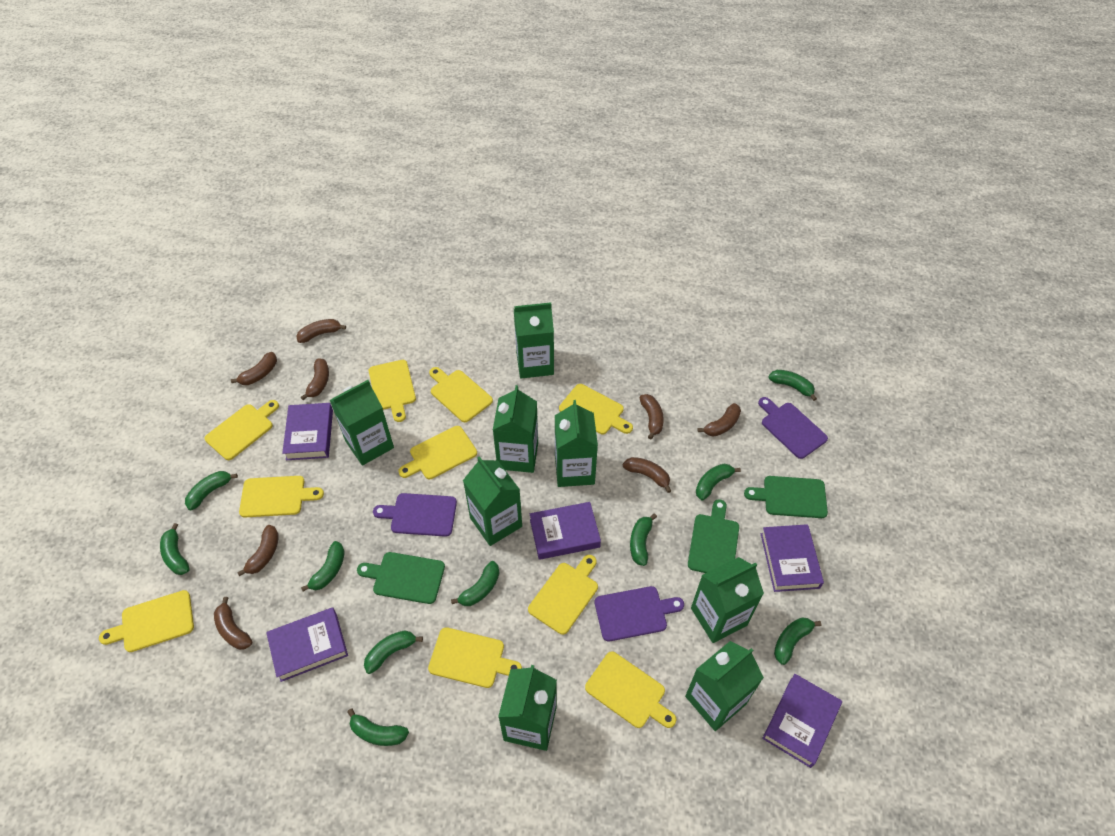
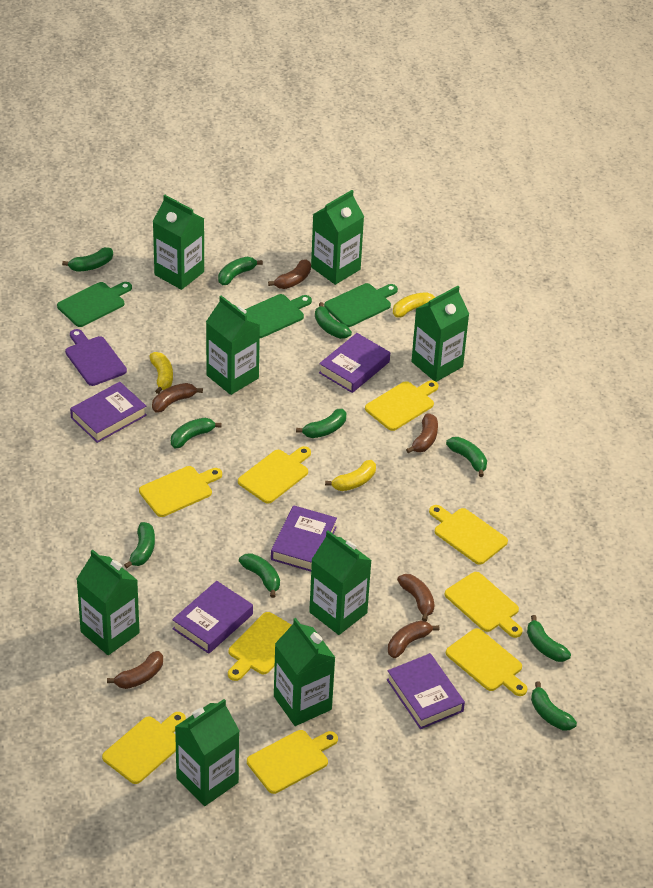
brown banana: [214,597,253,650] [231,352,277,385] [237,525,279,577] [296,319,346,343] [301,358,329,400] [623,457,671,493] [639,394,664,439] [697,403,741,437] = 8 -> [107,651,163,689] [152,383,203,412] [268,259,311,289] [388,621,439,658] [397,574,434,621] [406,414,438,453] = 6
purple cutting board: [373,493,457,537] [595,586,684,642] [758,397,828,459] = 3 -> [65,329,127,386] = 1
yellow banana: none = 0 -> [150,352,173,394] [325,460,376,491] [393,292,435,318] = 3
yellow cutting board: [99,590,194,652] [205,400,279,460] [239,476,324,517] [369,360,416,422] [398,426,477,479] [428,627,522,688] [429,367,493,422] [528,555,598,635] [559,384,633,434] [585,651,676,728] = 10 -> [102,712,186,784] [139,466,222,517] [228,612,292,681] [238,446,311,503] [247,730,338,794] [365,380,439,431] [429,505,508,565] [445,572,523,638] [446,628,527,696] = 9

